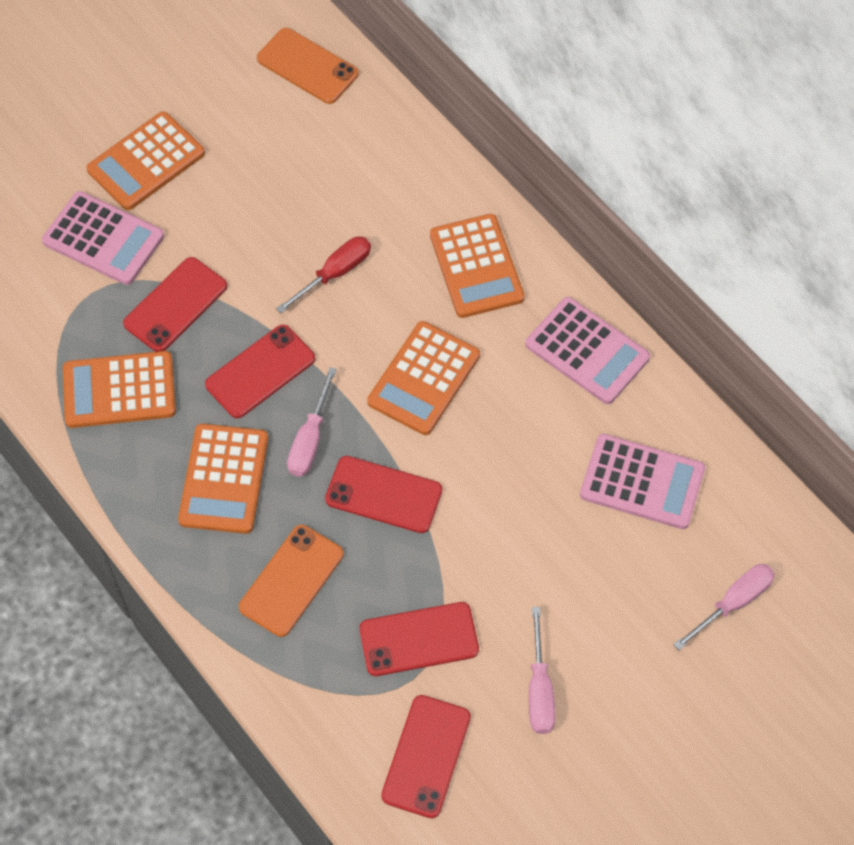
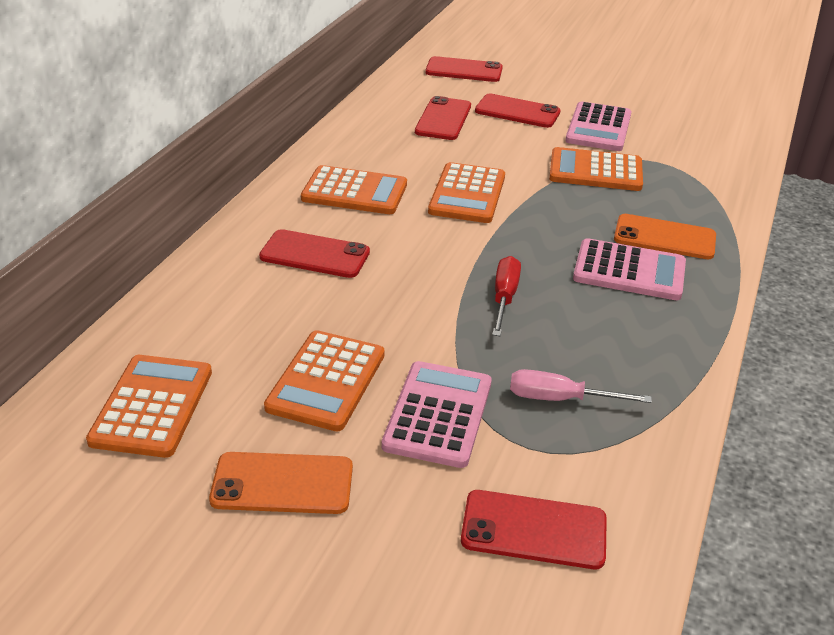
pink screwdriver: [287,367,337,477] [529,607,555,734] [673,564,775,650] = 3 -> [510,369,652,403] = 1

